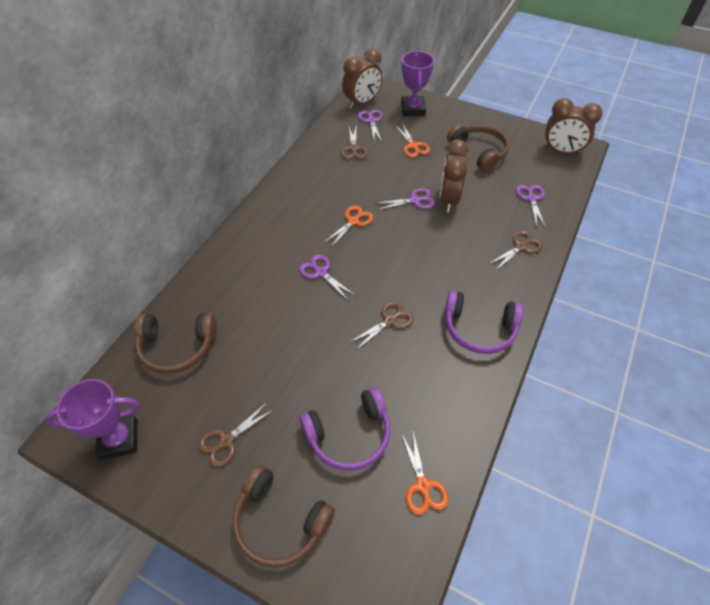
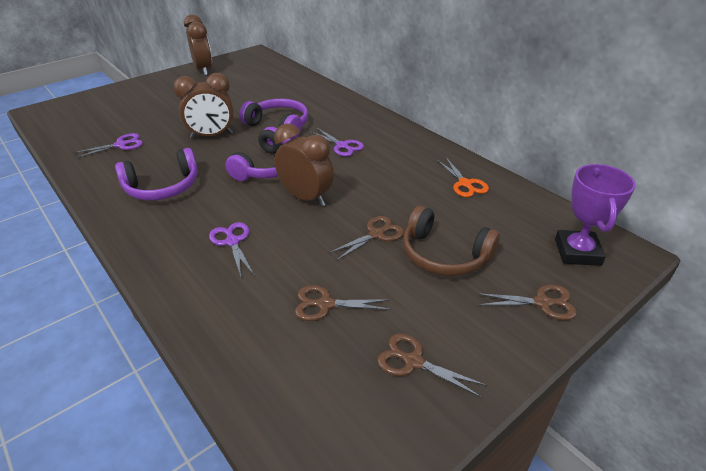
brown headphones: [134,313,217,374] [233,465,335,567] [447,124,509,172] = 3 -> [403,205,500,276] = 1
orange scissors: [323,206,374,248] [395,123,430,158] [401,432,448,515] = 3 -> [437,158,489,197] = 1
purple headphones: [300,387,390,471] [445,291,523,354] = 2 -> [115,148,198,200] [225,127,291,181] [239,99,308,139] = 3
purple scissors: [299,255,356,300] [358,110,383,142] [377,188,435,210] [516,185,546,228] = 4 -> [73,133,143,159] [209,222,254,277] [310,128,364,156] = 3
purple trophy: [45,379,140,460] [401,51,434,116] = 2 -> [555,164,636,266] = 1

